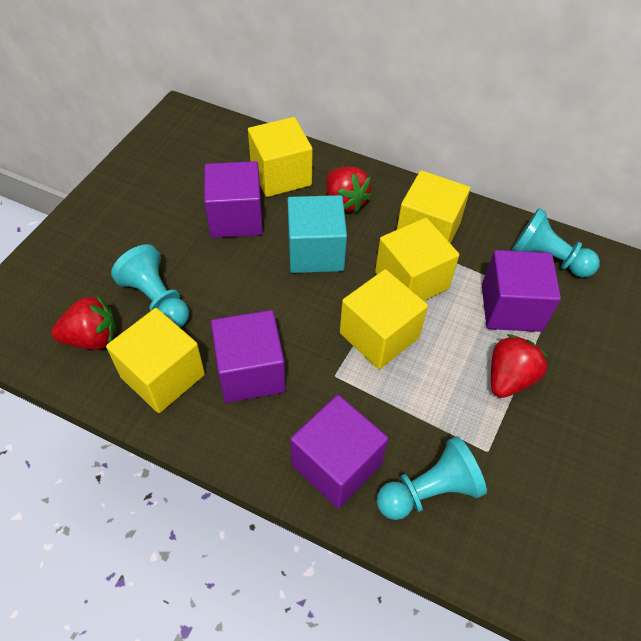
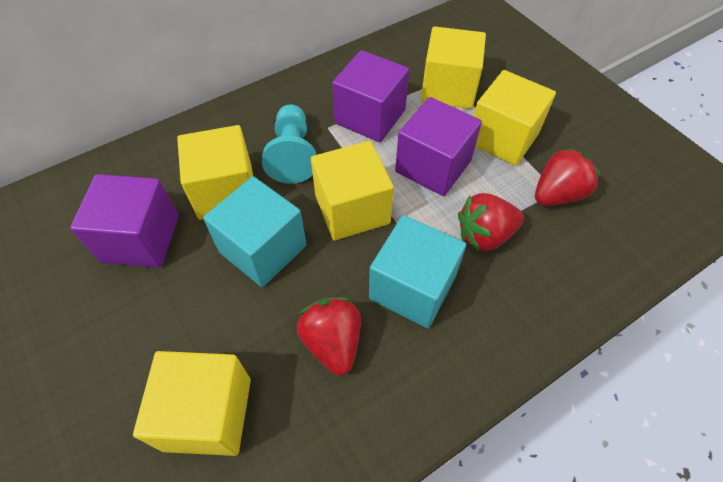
purple cube: [204,161,263,238] [211,310,286,403] [290,395,389,509] [482,250,561,332] = 4 -> [70,174,179,268] [332,50,409,142] [395,97,482,196] = 3
turquoise cube: [287,195,347,273] = 1 -> [203,176,307,287] [369,215,466,328] = 2
turquoise pawn: [111,244,189,327] [376,436,487,520] [512,208,600,278] = 3 -> [262,105,317,184] = 1

